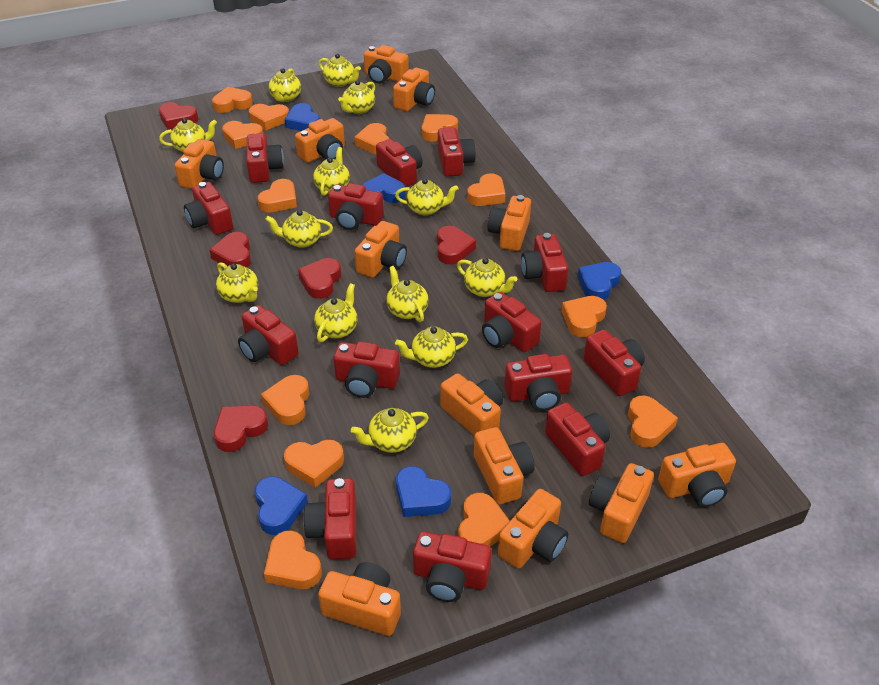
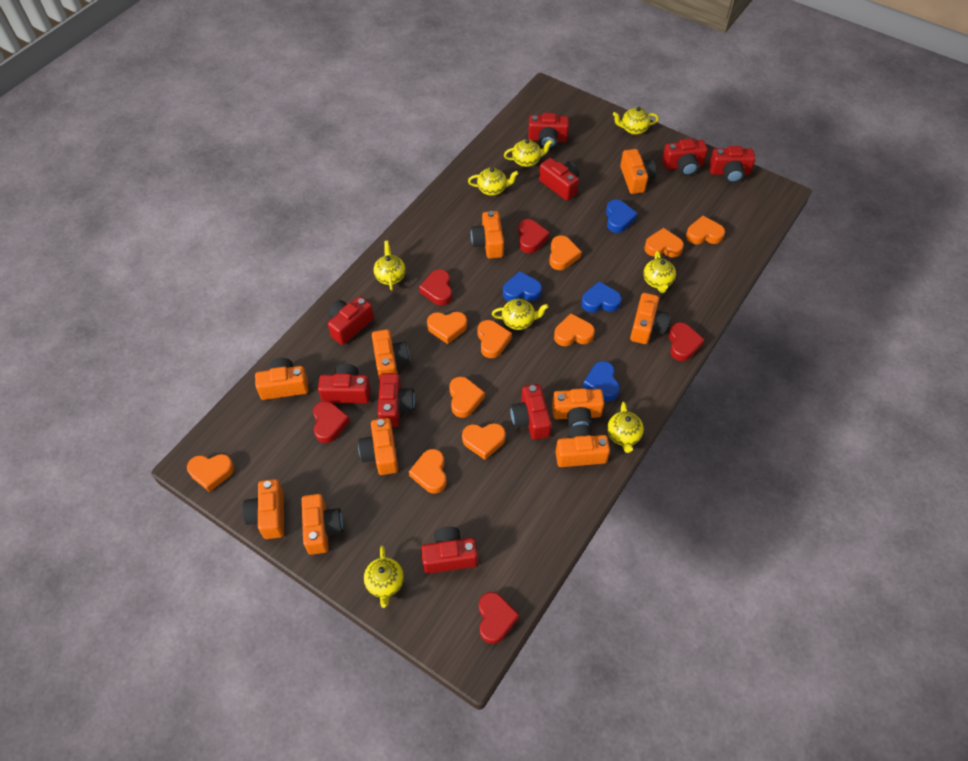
blue heart: [255,477,308,535] [285,103,320,131] [362,173,406,203] [396,466,451,517] [578,262,621,300] = 5 -> [503,271,542,301] [581,281,622,313] [583,361,620,401] [606,200,638,233] = 4
orange camera: [175,139,224,189] [295,118,345,163] [318,562,401,636] [355,221,407,278] [364,45,409,84] [393,68,435,111] [440,373,503,435] [474,427,535,504] [488,195,531,251] [498,489,568,569] [589,463,654,543] [658,443,736,507] = 12 -> [242,479,284,539] [255,358,309,400] [301,494,343,555] [358,418,398,475] [372,329,409,381] [471,211,504,259] [552,388,604,428] [556,424,610,467] [620,149,656,194] [630,293,669,344] = 10
orange heart: [212,87,253,113] [222,121,263,149] [249,104,289,130] [258,179,297,212] [261,375,309,425] [264,531,322,589] [284,440,344,488] [354,123,389,154] [422,114,458,142] [458,493,510,546] [467,173,506,206] [561,296,607,337] [628,395,678,448] = 13 -> [187,454,235,492] [409,449,447,494] [427,312,467,344] [449,377,485,418] [462,423,506,460] [478,320,512,358] [549,235,582,270] [554,313,595,346] [644,228,684,257] [686,216,725,245] = 10
red camera: [184,182,233,235] [238,305,299,365] [246,133,284,183] [303,478,356,560] [328,183,384,230] [334,341,400,398] [376,139,423,187] [413,531,492,602] [438,127,476,177] [482,292,541,352] [505,354,572,411] [521,233,568,292] [545,402,610,476] [584,330,645,396] = 14 -> [318,364,371,403] [328,296,374,345] [378,373,415,427] [421,527,478,574] [510,384,552,440] [528,113,569,149] [539,158,579,201] [662,139,708,176] [709,146,756,183] = 9
yellow teapot: [159,118,217,152] [216,262,258,303] [265,210,333,248] [269,68,301,102] [313,147,350,196] [314,283,357,342] [319,54,361,87] [338,80,375,114] [351,408,429,453] [386,266,429,322] [395,178,459,216] [395,327,468,368] [457,258,517,297] = 13 -> [364,546,404,608] [373,241,406,291] [468,167,519,196] [492,299,548,330] [504,139,552,167] [607,402,644,453] [613,107,659,135] [643,251,676,293] = 8

